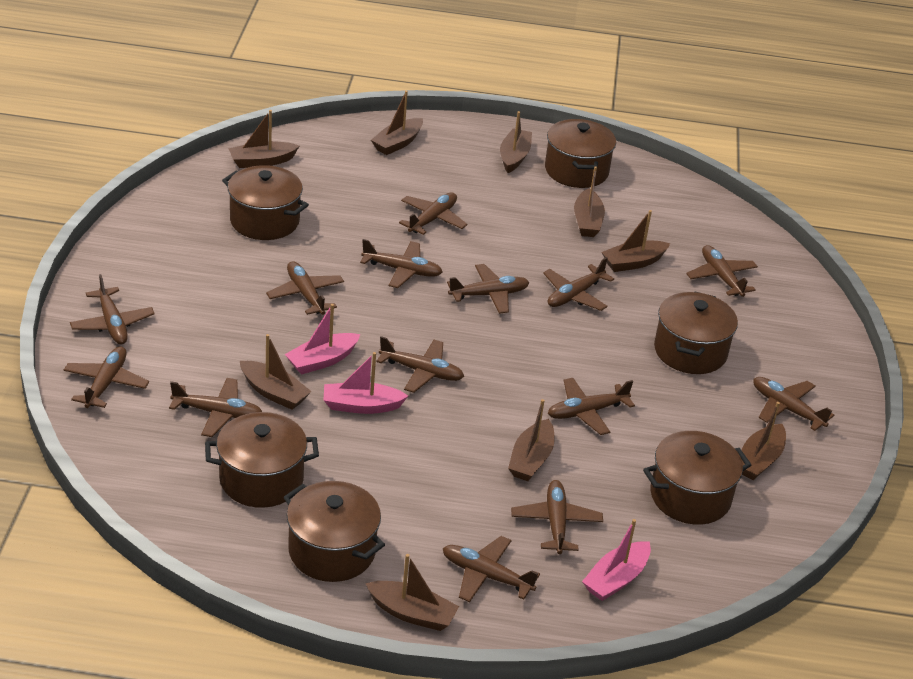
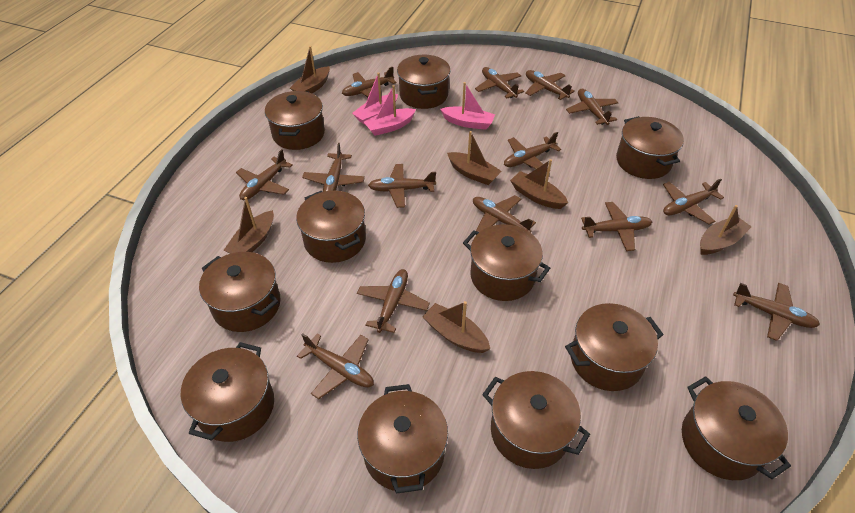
brown boat: [228,110,299,168] [240,334,312,410] [365,554,459,631] [371,91,423,155] [500,111,532,173] [508,399,555,481] [574,166,605,237] [602,210,670,272] [741,402,786,480] = 9 -> [224,197,274,254] [290,46,330,93] [422,301,490,353] [447,131,502,185] [510,159,568,209] [700,205,752,255] = 6
brown pot: [205,412,319,508] [222,165,309,240] [283,481,385,582] [545,119,616,188] [643,431,751,525] [654,292,738,374] = 6 -> [181,342,274,442] [199,252,281,332] [265,91,325,150] [296,191,366,263] [357,384,448,494] [397,55,451,109] [463,224,550,301] [482,371,590,469] [565,303,664,391] [616,116,684,179] [682,377,791,480] = 11

